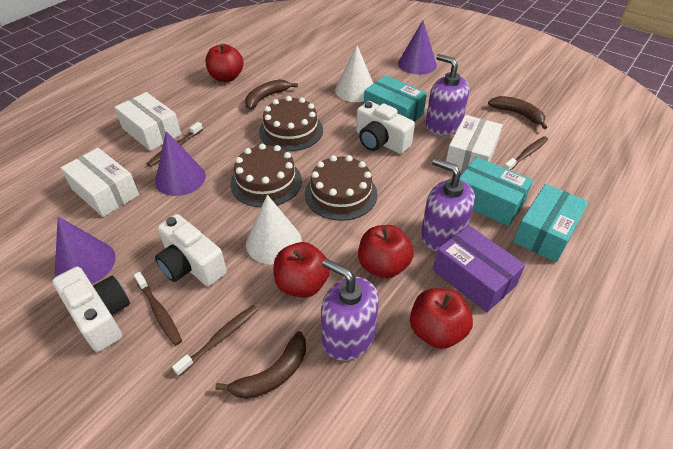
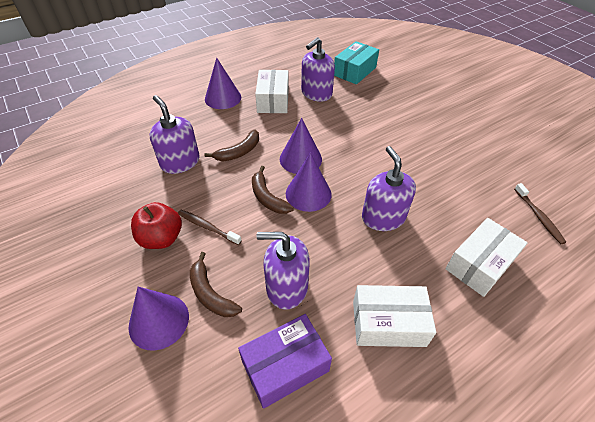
brown cake: [231,144,302,207] [259,96,323,151] [305,155,377,221] = 3 -> none = 0
brown toothbrush: [134,272,182,346] [147,122,203,167] [172,305,258,376] [504,136,548,170] = 4 -> [178,210,242,245] [514,183,566,244] = 2
purple cone: [55,216,116,284] [155,131,206,196] [398,21,437,75] = 3 -> [128,287,189,351] [205,58,241,109] [280,118,322,174] [286,153,332,212] = 4
purple soap dispenser: [321,259,379,361] [421,158,475,251] [426,54,470,136] = 3 -> [150,95,200,174] [256,232,310,310] [301,37,335,102] [362,146,416,231] = 4
red apple: [205,44,243,82] [274,242,330,298] [358,225,414,278] [410,288,473,349] = 4 -> [131,202,182,249] = 1
turquoise box: [364,75,427,122] [460,157,533,226] [513,184,589,262] = 3 -> [334,41,379,84] = 1
white camera: [52,267,130,352] [155,214,227,286] [356,101,415,154] = 3 -> none = 0
white cone: [246,195,302,264] [335,46,373,102] = 2 -> none = 0

